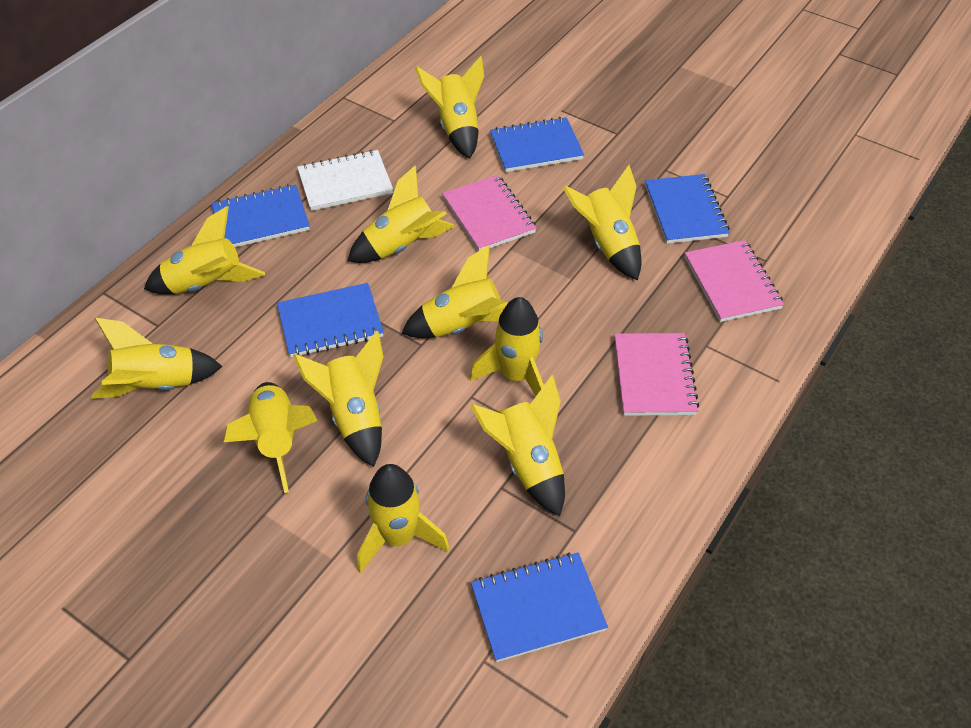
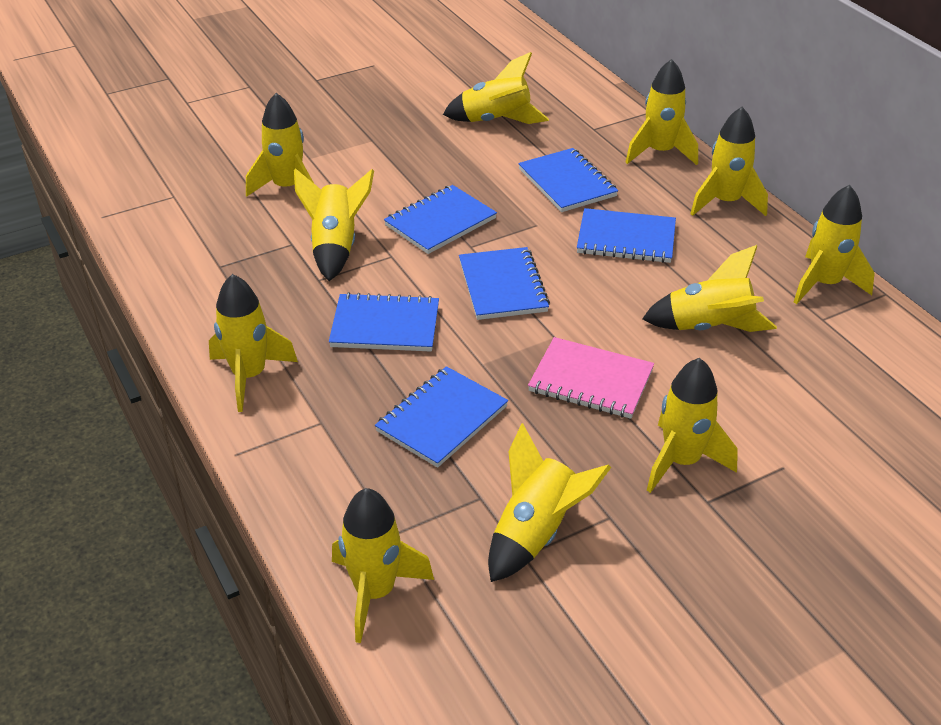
blue notebook: [212,184,310,247] [277,283,384,357] [471,553,608,662] [490,117,584,172] [645,174,730,244] = 5 -> [329,292,439,352] [375,366,508,468] [384,185,497,254] [459,247,550,320] [518,148,618,212] [577,208,676,263] = 6
pink notebook: [442,175,536,251] [615,333,699,416] [685,240,784,322] = 3 -> [528,337,654,419] = 1
white notebook: [297,150,393,211] = 1 -> none = 0

